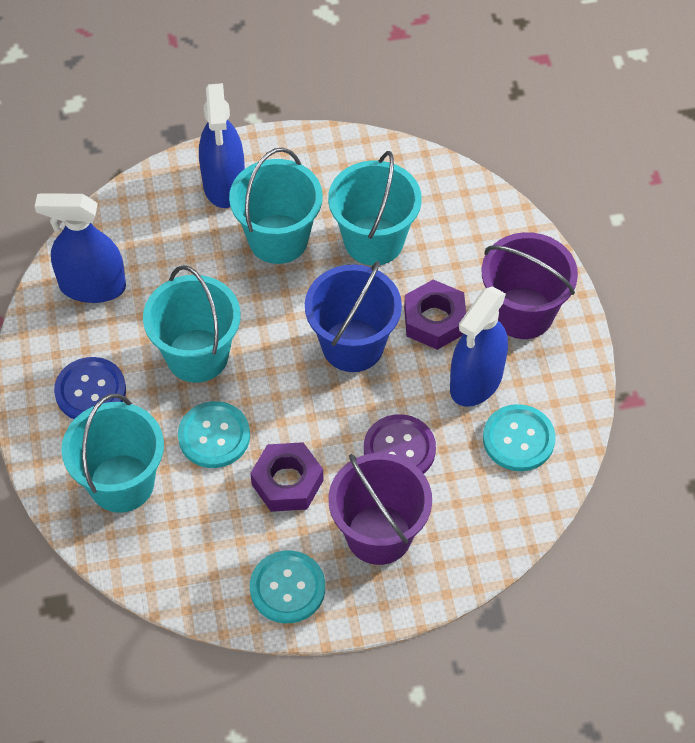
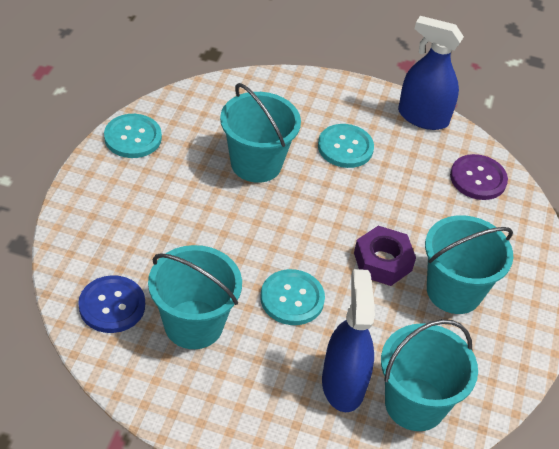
blue bucket: [305,261,402,372] = 1 -> none = 0
blue spray bottle: [35,193,126,303] [199,83,245,208] [450,286,508,407] = 3 -> [322,269,375,412] [398,16,464,130] = 2
purple bucket: [329,453,432,565] [482,232,578,339] = 2 -> none = 0
purple nut: [250,442,323,512] [404,280,466,350] = 2 -> [354,226,416,286] = 1

